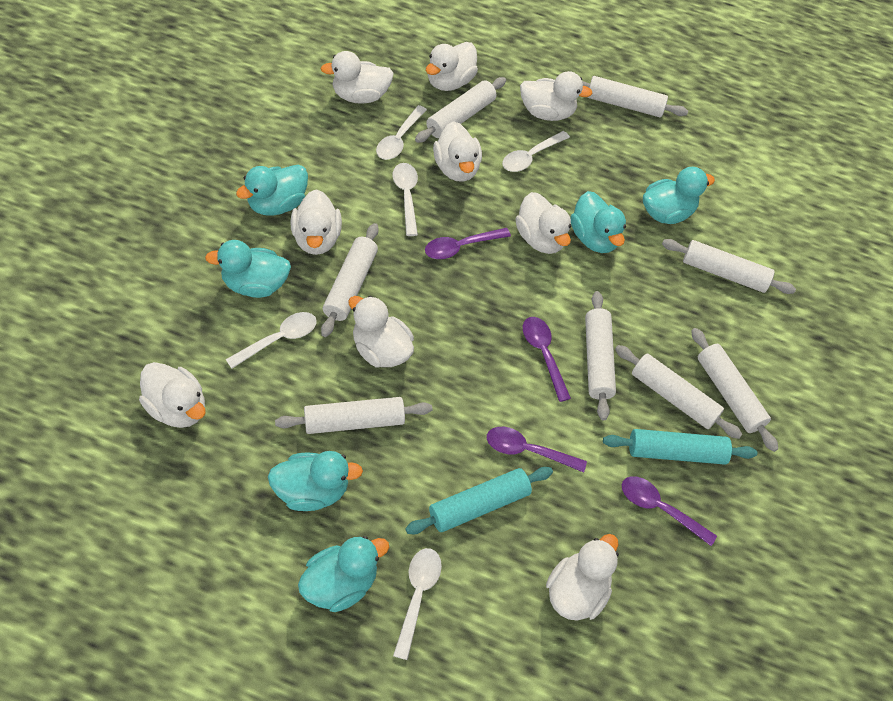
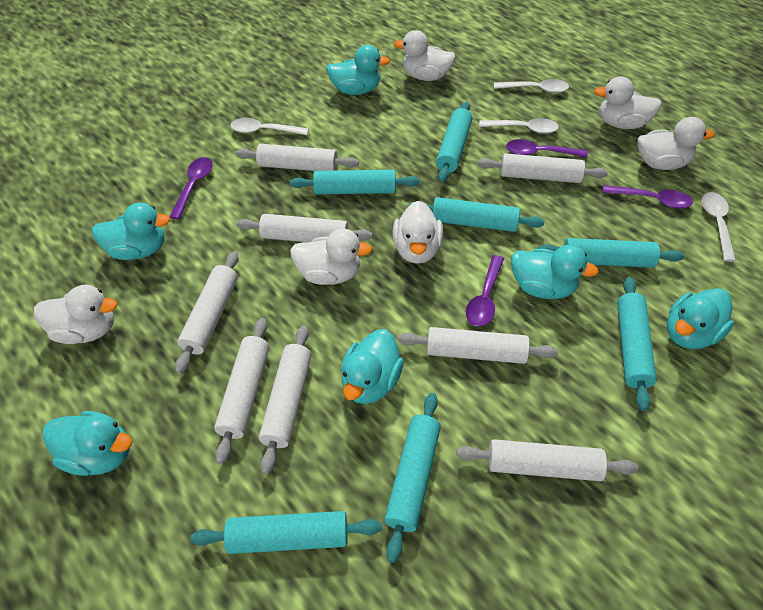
turquoise rolling pin: [405,467,553,534] [603,429,757,465] = 2 -> [190,511,382,554] [290,170,420,194] [384,393,441,563] [409,197,544,232] [436,102,472,182] [538,238,684,268] [617,277,657,411] = 7
white duck: [139,362,206,428] [290,189,342,255] [321,51,394,104] [348,296,414,368] [426,42,478,91] [433,121,482,182] [516,192,571,254] [520,71,593,121] [546,534,619,621] = 9 -> [34,285,118,344] [290,229,372,285] [392,201,443,264] [393,30,456,81] [594,76,662,129] [637,117,715,170] = 6
white spoon: [225,312,317,369] [376,105,427,160] [392,163,418,236] [393,548,442,660] [502,131,570,172] = 5 -> [231,118,309,135] [479,118,559,134] [494,79,569,93] [702,192,736,262] = 4

